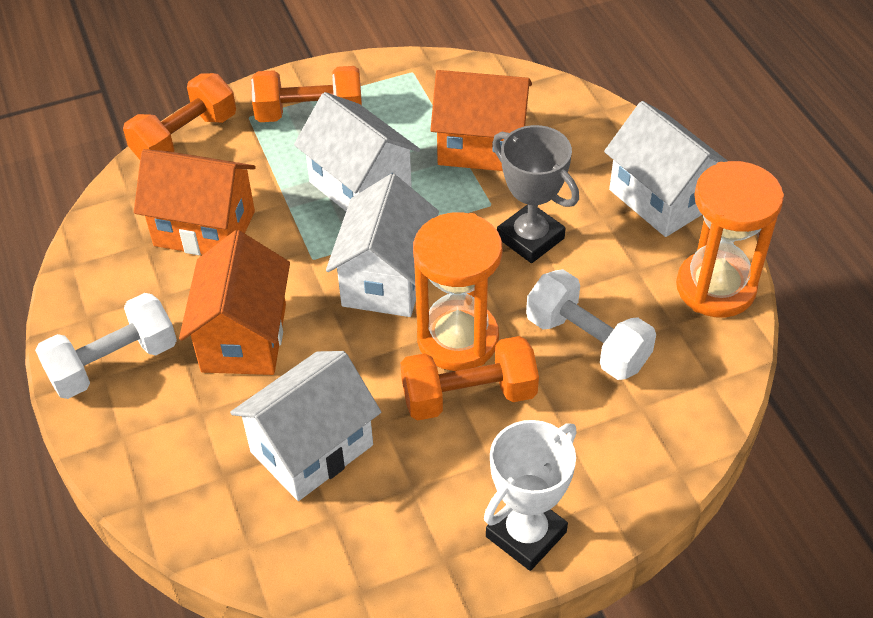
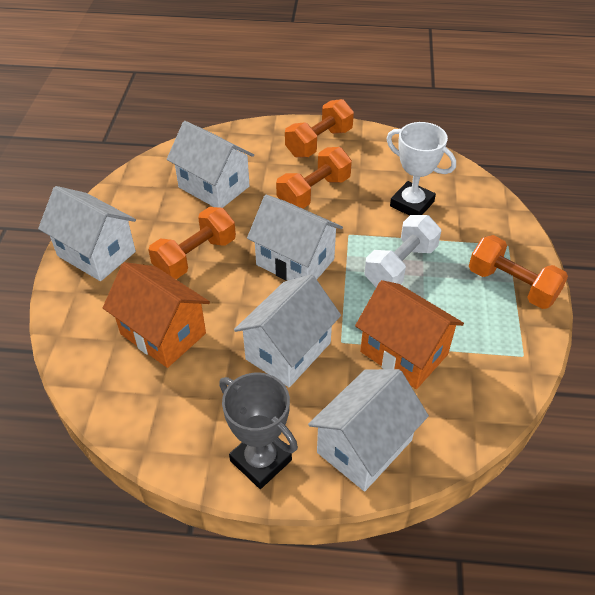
orange dumbbell: [123,73,236,160] [251,66,362,122] [401,336,539,420] = 3 -> [149,207,236,279] [276,147,352,209] [285,99,354,158] [469,235,568,309] = 4
orange hourglass: [413,212,502,371] [676,161,784,318] = 2 -> none = 0
orange house: [134,149,256,255] [179,230,290,375] [430,70,532,171] = 3 -> [103,262,210,368] [355,280,464,389] = 2
white dumbbell: [35,293,177,399] [526,269,656,380] = 2 -> [364,215,441,287] = 1
white house: [230,351,381,501] [294,92,420,211] [326,174,439,317] [604,101,728,237] = 4 -> [38,186,136,281] [167,121,254,208] [234,274,341,387] [247,195,343,280] [308,369,429,491] = 5

